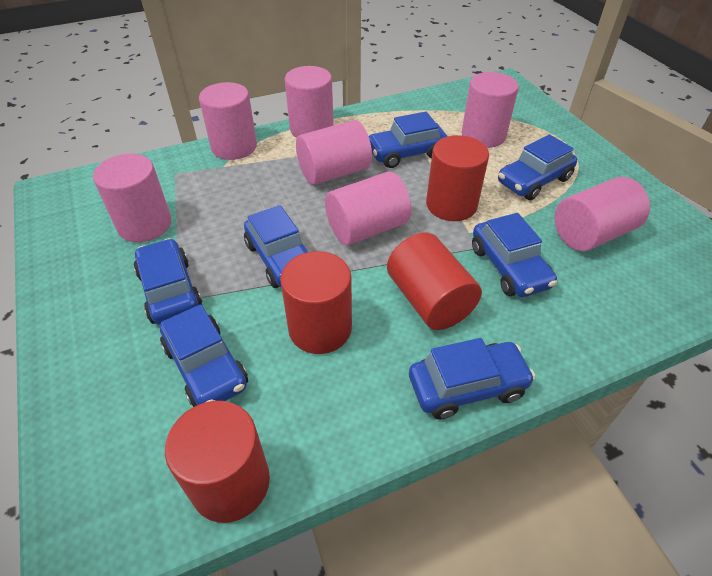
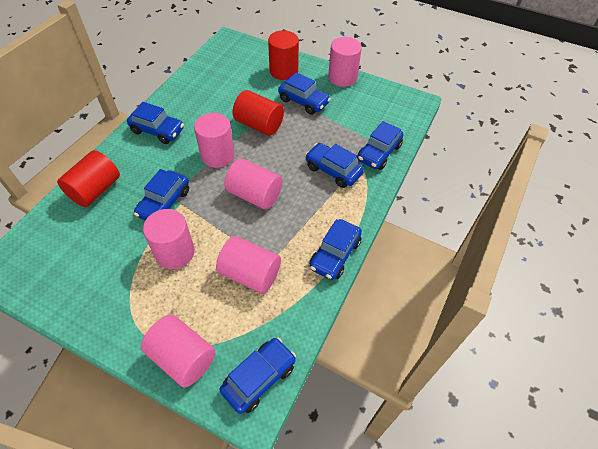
pink cylinder: [93,154,171,242] [199,82,257,160] [285,66,334,137] [296,120,372,185] [325,172,411,245] [462,72,519,148] [554,177,650,251] = 7 -> [141,315,216,388] [143,209,195,269] [194,113,235,168] [216,236,281,294] [224,158,282,210] [328,37,362,87] = 6
red cylinder: [165,401,270,523] [280,251,352,354] [387,232,482,330] [426,135,489,221] = 4 -> [57,150,120,207] [233,90,284,136] [268,30,299,80] = 3

